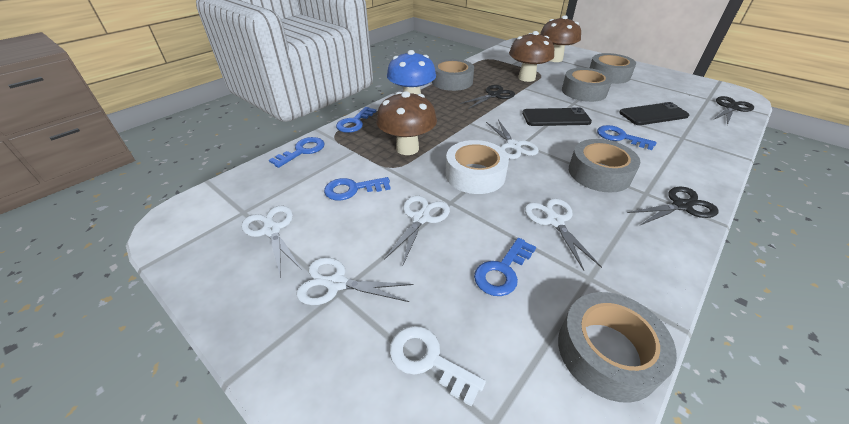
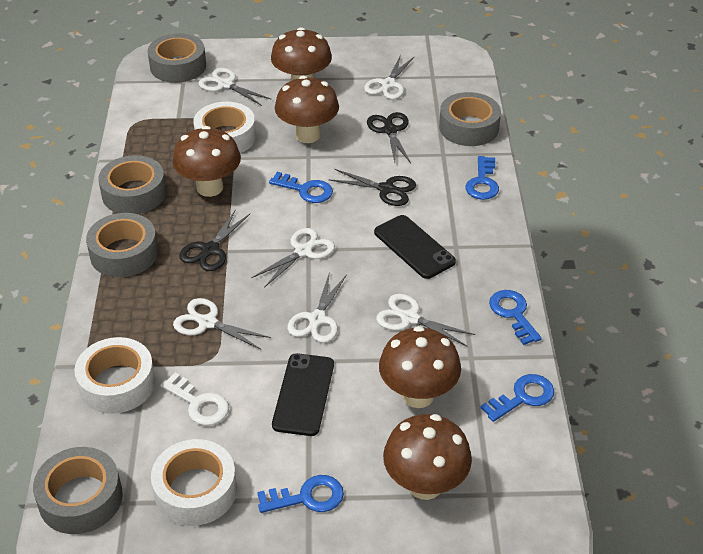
blue mushroom: [387,50,436,95] = 1 -> none = 0
brown mushroom: [376,91,437,155] [509,31,554,82] [540,15,581,62] = 3 -> [172,126,241,197] [271,27,332,81] [275,76,339,143] [379,326,461,408] [383,414,472,500] = 5
white scissors: [241,205,302,278] [297,257,413,305] [384,195,450,267] [486,120,539,159] [524,198,602,271] = 5 -> [173,298,271,350] [198,68,272,106] [252,228,335,288] [287,274,346,343] [364,55,414,99] [376,294,475,346] = 6
white tape: [445,140,509,194] = 1 -> [74,337,156,414] [151,439,237,526] [193,102,256,153] = 3

